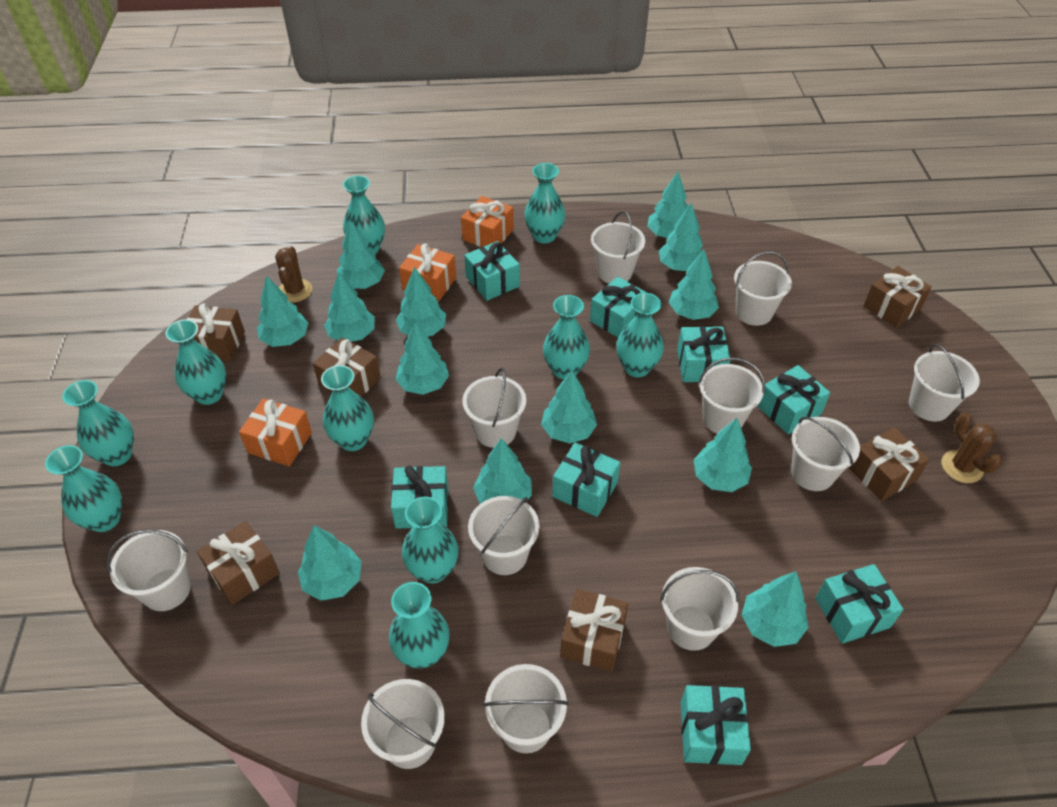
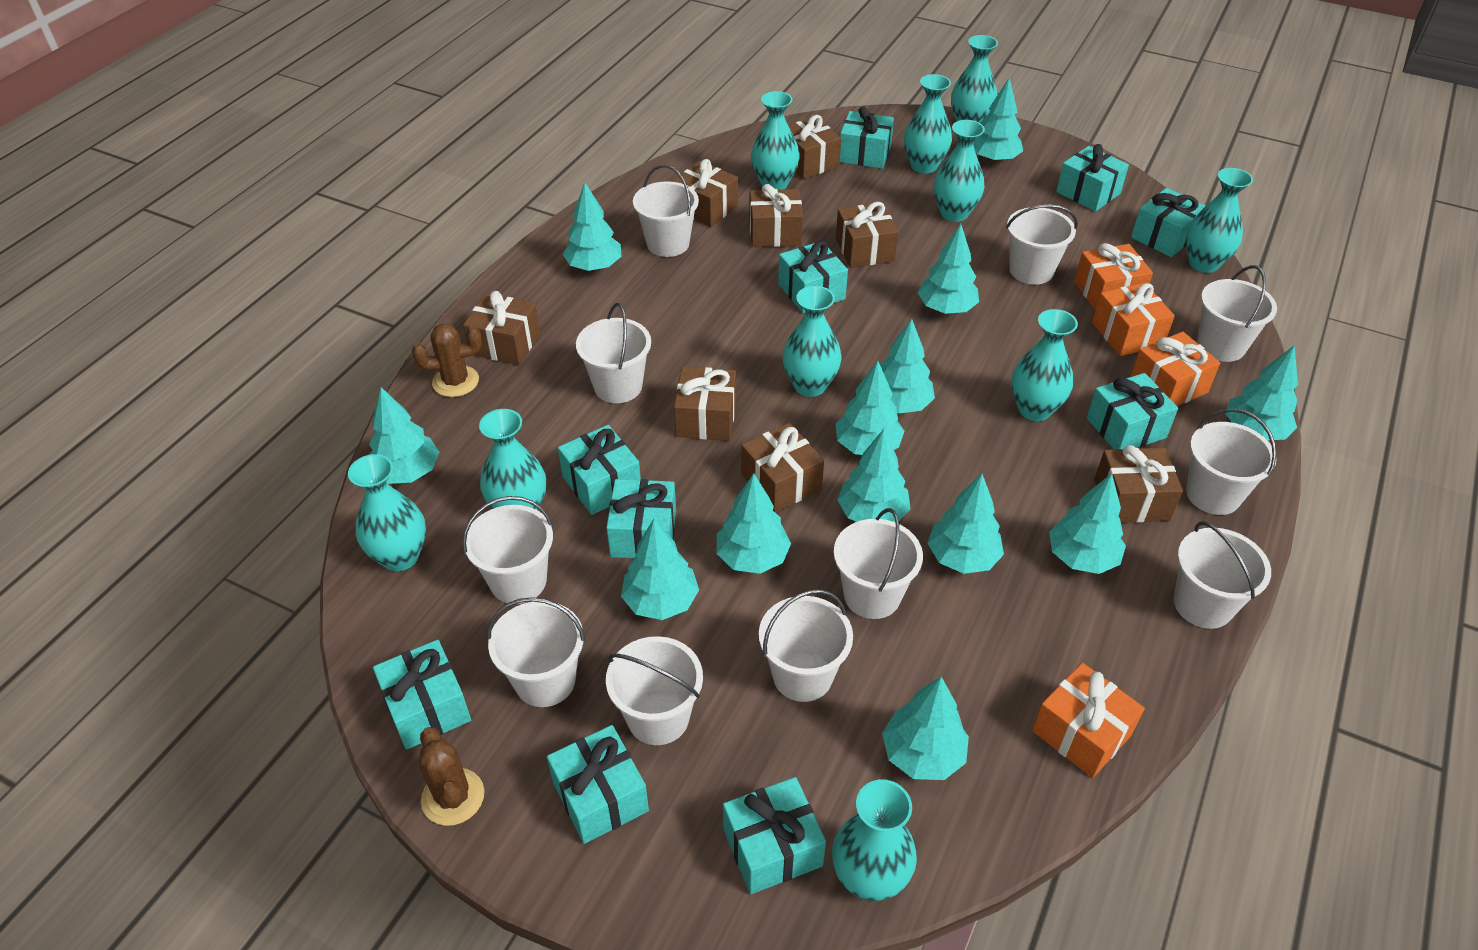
brown gift: [187,303,245,361] [197,521,280,605] [313,337,381,397] [560,589,628,672] [848,427,930,501] [863,266,932,328] = 6 -> [463,291,540,365] [672,159,738,227] [674,367,736,441] [741,423,824,513] [749,184,803,247] [788,115,841,179] [836,202,898,268] [1094,445,1183,523] = 8
orange gift: [239,398,312,466] [399,243,456,302] [461,196,514,247] = 3 -> [1032,663,1145,778] [1074,243,1153,311] [1092,283,1175,356] [1130,332,1220,406] = 4
turquoise gift: [391,466,448,529] [464,241,520,301] [552,443,620,517] [590,277,647,338] [677,326,731,382] [680,685,751,765] [757,365,830,434] [815,564,904,644] = 8 -> [373,640,471,750] [547,725,649,844] [558,425,641,515] [606,479,676,558] [723,777,826,894] [778,241,848,313] [840,106,894,169] [1056,144,1129,211] [1087,373,1178,449] [1131,188,1205,257] = 10

